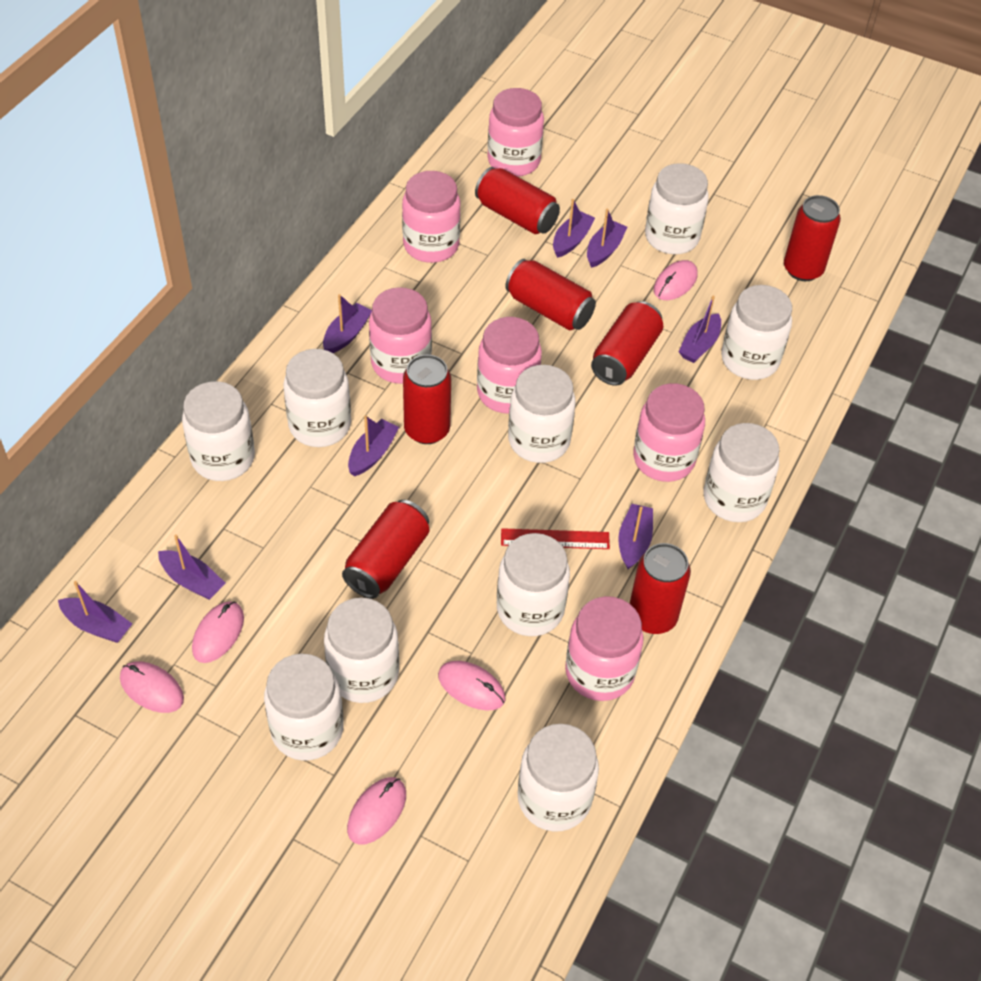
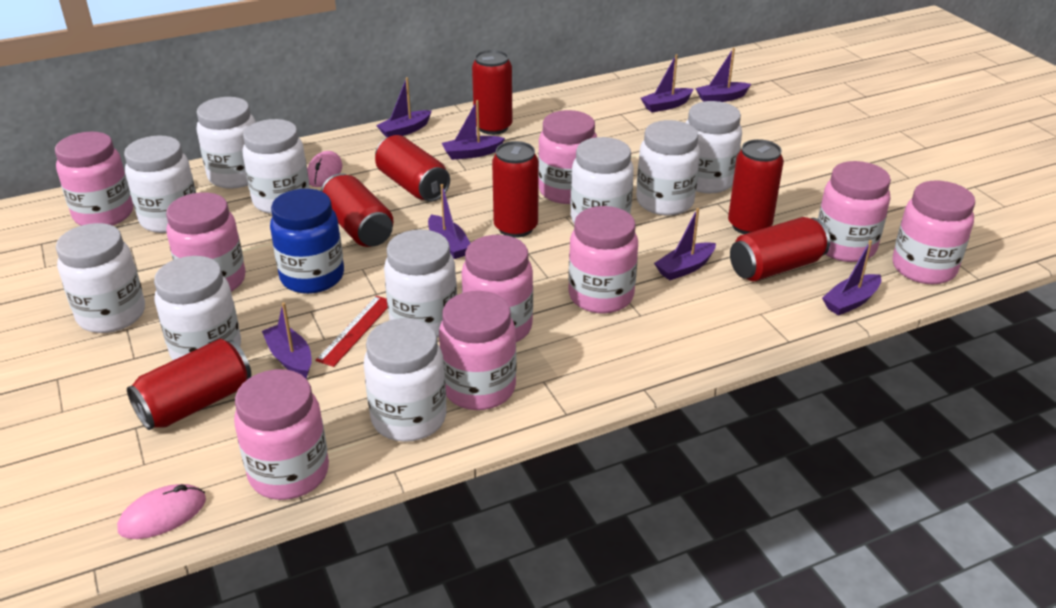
blue jar: none = 0 -> [270,189,344,294] = 1
pink jar: [369,287,432,384] [402,171,461,263] [477,317,542,414] [488,88,544,177] [565,596,644,701] [633,383,705,482] = 6 -> [55,132,133,226] [166,192,246,292] [234,369,329,500] [439,291,516,410] [461,235,533,342] [538,110,597,204] [568,206,638,314] [818,161,891,262] [893,181,975,284] = 9
pink mouse: [120,661,184,713] [192,601,244,663] [347,777,406,845] [438,661,506,711] [654,260,698,300] = 5 -> [117,484,206,539] [307,151,342,187] = 2

